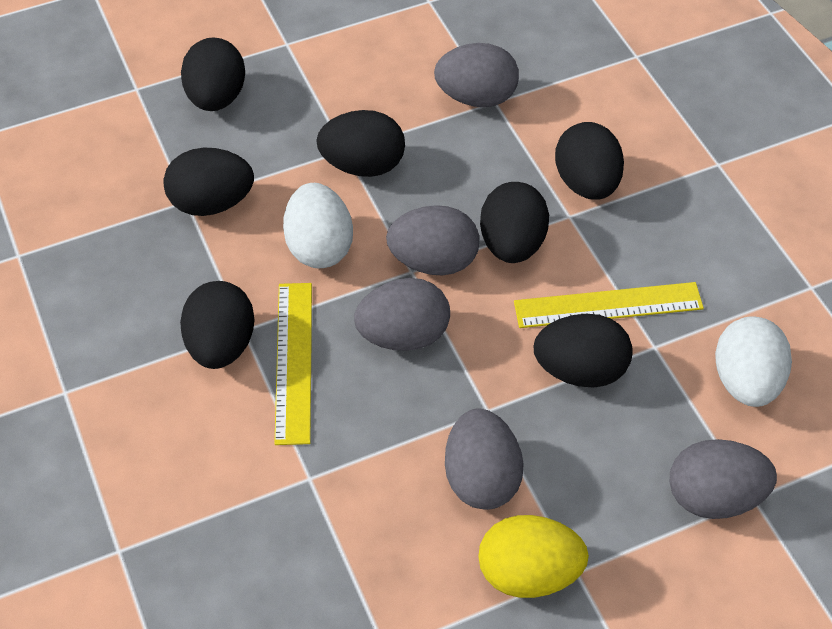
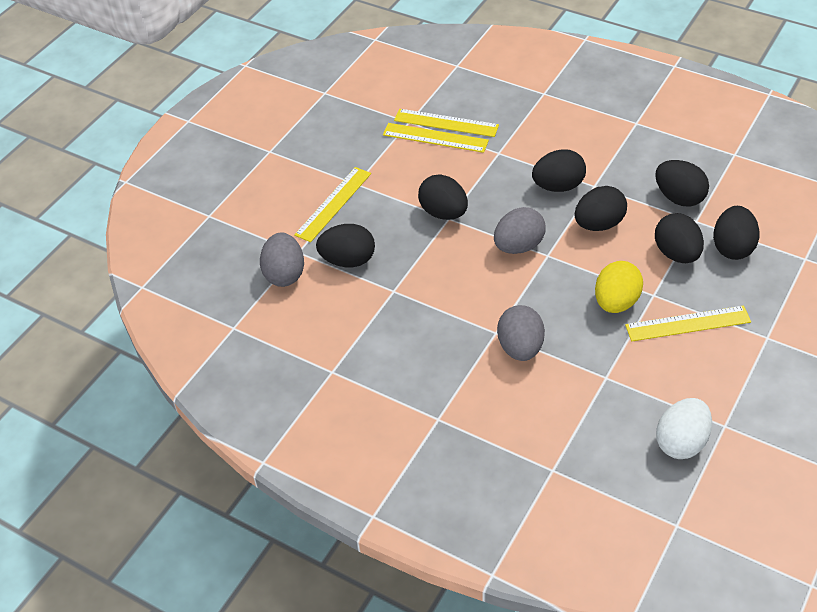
grey egg: [354,278,450,351] [386,205,479,275] [434,43,519,107] [445,408,524,510] [670,439,777,519] = 5 -> [260,232,304,287] [494,207,546,254] [497,305,545,361] = 3
white egg: [283,183,353,268] [715,316,792,407] = 2 -> [656,398,712,459] = 1
yellow ruler: [274,283,312,445] [514,282,704,328] = 2 -> [294,167,371,242] [383,123,489,153] [394,109,499,137] [625,306,751,341] = 4

